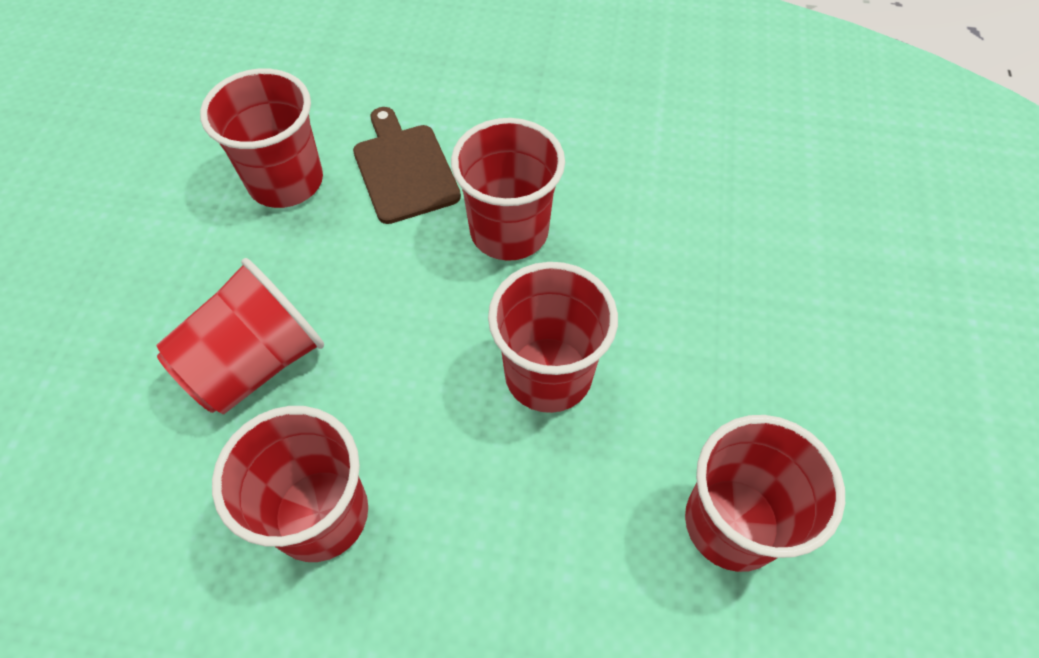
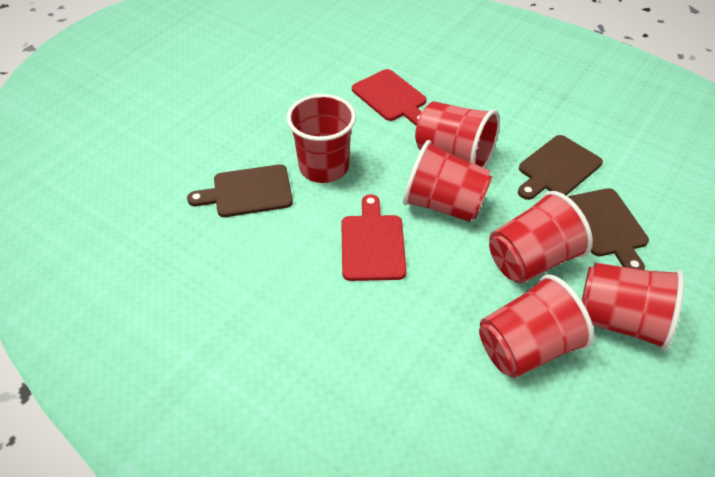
brown cutting board: [353,107,461,224] = 1 -> [187,164,293,217] [518,135,603,200] [567,188,649,270] = 3
red cutting board: none = 0 -> [341,194,407,281] [352,69,427,126] = 2

